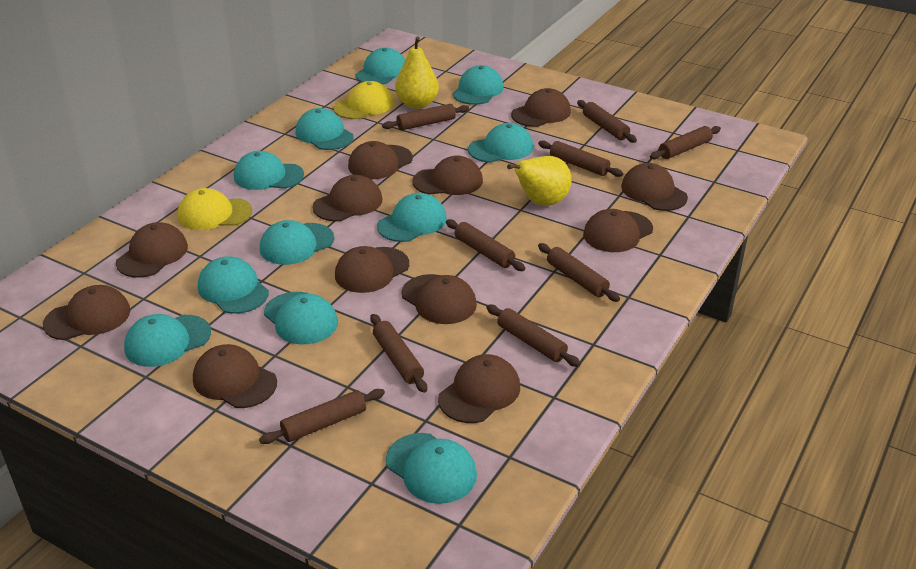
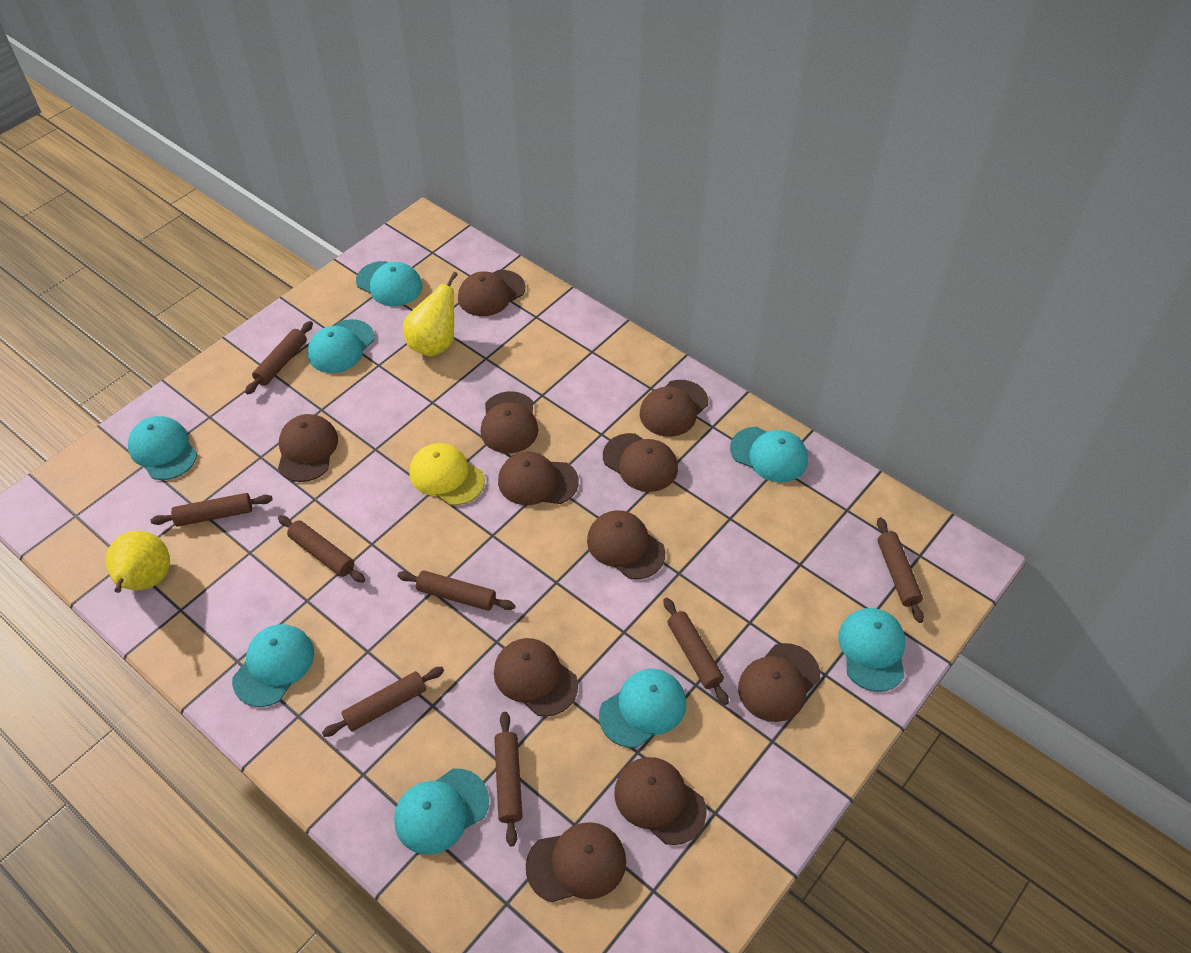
brown cap: [43,285,131,340] [116,222,188,278] [193,344,277,408] [313,175,382,221] [335,246,409,293] [348,141,413,179] [402,274,477,324] [413,156,483,195] [438,354,520,423] [511,88,571,127] [583,209,653,252] [621,163,688,211] = 12 -> [278,414,338,482] [458,270,525,316] [480,391,538,454] [494,638,578,717] [498,452,579,505] [526,822,626,902] [587,510,665,579] [603,433,678,492] [614,757,707,845] [640,380,708,437] [738,643,820,722] = 11
brown rolling pin: [259,389,385,444] [370,314,427,393] [382,104,469,130] [446,219,525,271] [486,305,581,367] [538,140,623,177] [538,243,620,302] [577,100,637,143] [650,126,721,159] = 9 -> [151,493,273,527] [245,321,313,394] [278,515,365,583] [322,667,444,737] [397,570,515,611] [494,712,523,846] [664,598,729,705] [877,517,924,623] = 8
turquoise cap: [124,314,211,367] [198,257,269,314] [234,151,304,190] [260,220,334,265] [264,292,338,344] [296,108,354,150] [356,48,405,84] [377,193,447,242] [386,433,477,504] [453,65,504,105] [468,123,533,163] = 11 -> [128,416,197,480] [232,624,314,707] [308,319,375,373] [356,261,422,306] [394,769,489,855] [599,669,686,748] [730,427,808,483] [838,608,905,692] = 8
yellow cap: [178,188,252,230] [334,81,394,119] = 2 -> [410,443,485,505] = 1

